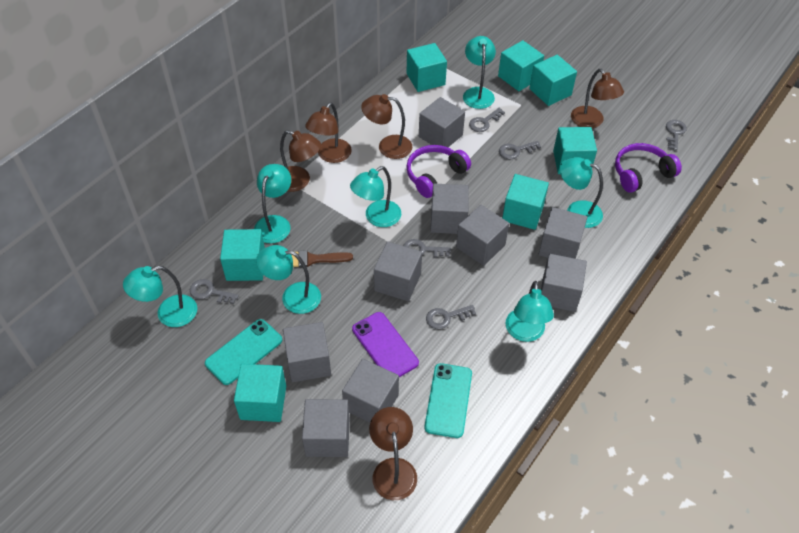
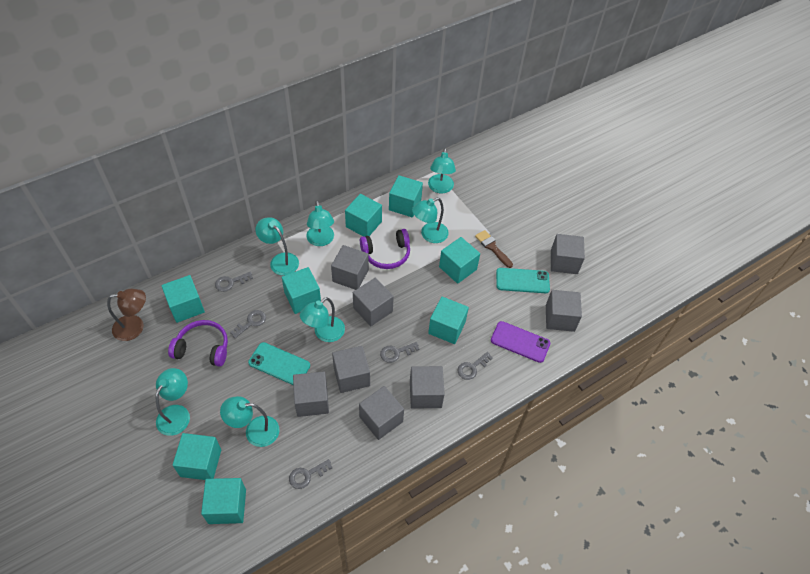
brown lamp: [280,130,321,192] [305,102,352,163] [361,94,412,159] [369,407,417,500] [571,69,624,128] = 5 -> [107,289,146,341] = 1
grey cube: [283,322,331,382] [302,399,350,457] [342,359,399,423] [374,242,422,301] [419,97,465,147] [431,183,469,234] [456,205,509,266] [539,207,587,259] [541,254,587,312] = 9 -> [293,372,329,417] [331,245,369,290] [332,346,370,393] [353,278,394,326] [359,386,404,440] [410,366,445,409] [546,290,582,332] [551,234,585,274] = 8
grey key: [190,279,239,304] [403,239,451,258] [426,305,476,329] [469,108,505,132] [499,141,541,159] [666,120,687,151] = 6 -> [215,272,253,292] [230,310,266,338] [289,459,332,489] [380,342,419,363] [457,352,493,380] = 5
turquoise cube: [220,229,265,281] [234,364,286,422] [407,43,447,92] [498,40,544,91] [502,174,549,230] [529,55,577,106] [553,127,597,174] = 7 -> [161,275,205,323] [172,433,221,480] [201,478,246,524] [282,267,321,314] [345,194,382,237] [389,175,423,217] [428,297,469,344] [439,237,480,284] = 8

